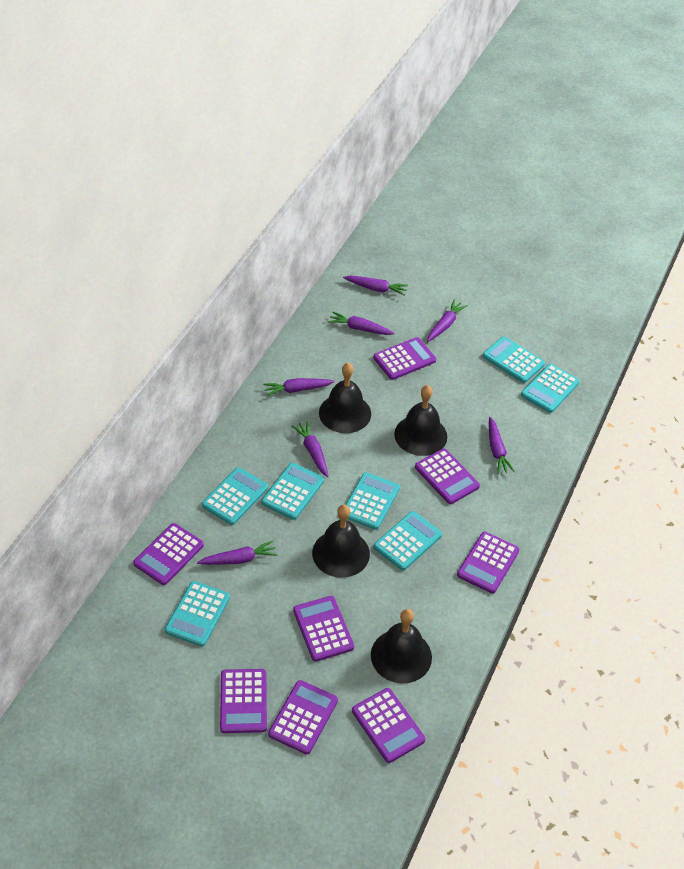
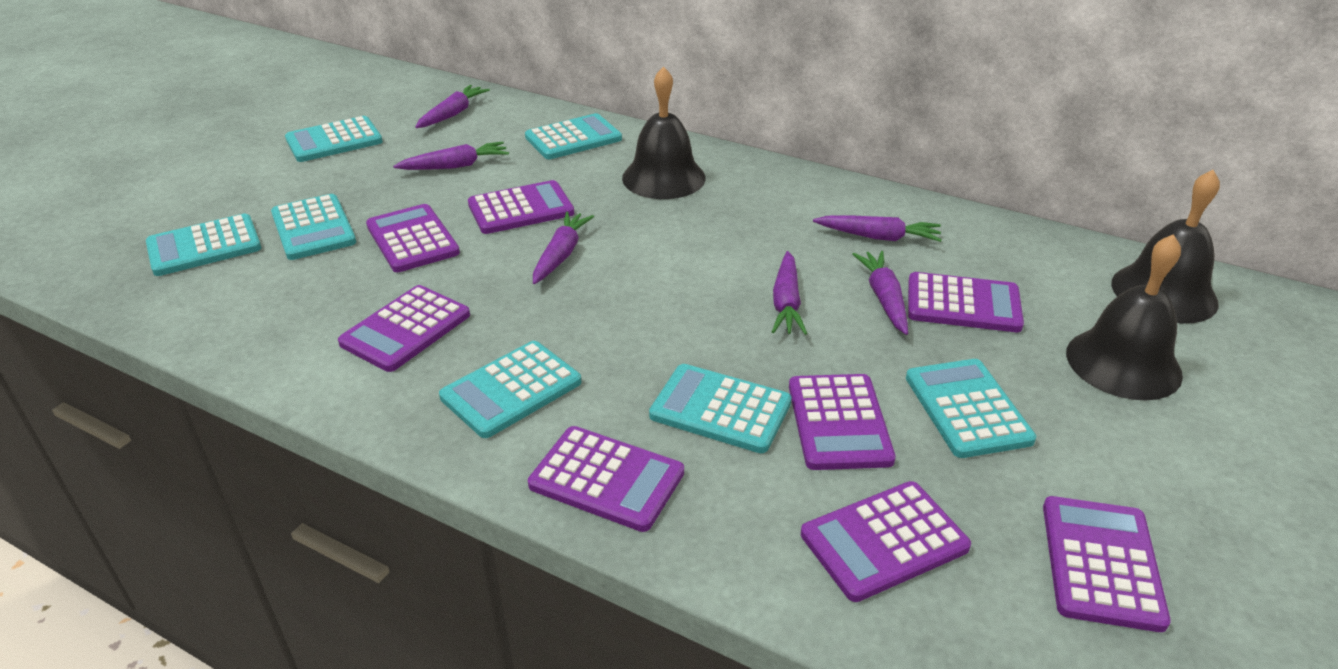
black bell: [312,504,370,578] [319,363,371,433] [371,609,432,684] [394,385,447,456] = 4 -> [622,66,706,199] [1066,234,1183,401] [1111,170,1220,324] = 3
purple carrot: [197,540,278,565] [263,378,335,396] [292,421,328,477] [328,312,395,335] [343,276,408,296] [427,299,468,342] [489,417,515,474] = 7 -> [393,141,509,170] [415,85,490,128] [533,211,594,284] [772,251,807,335] [813,215,942,242] [852,251,908,335] = 6

